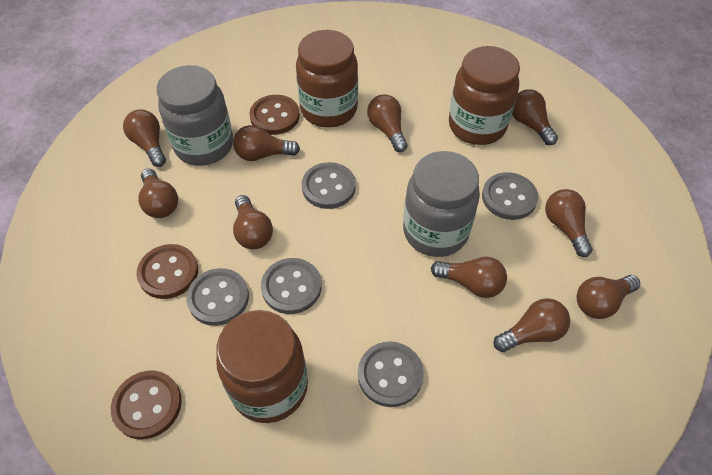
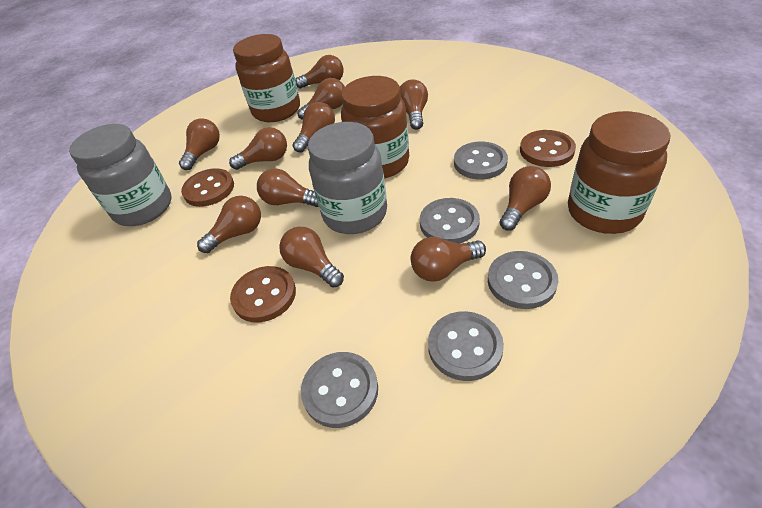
brown light bulb: [123,110,166,167] [138,168,178,218] [233,125,300,161] [233,195,273,249] [367,94,407,152] [431,257,507,298] [493,298,570,352] [512,89,558,145] [545,189,593,257] [576,275,640,319] = 10 -> [179,118,220,170] [197,196,261,253] [229,127,287,170] [257,168,319,207] [279,227,344,287] [292,102,335,153] [295,55,344,89] [298,78,345,120] [400,79,428,130] [411,237,486,282] [500,166,551,231] = 11

